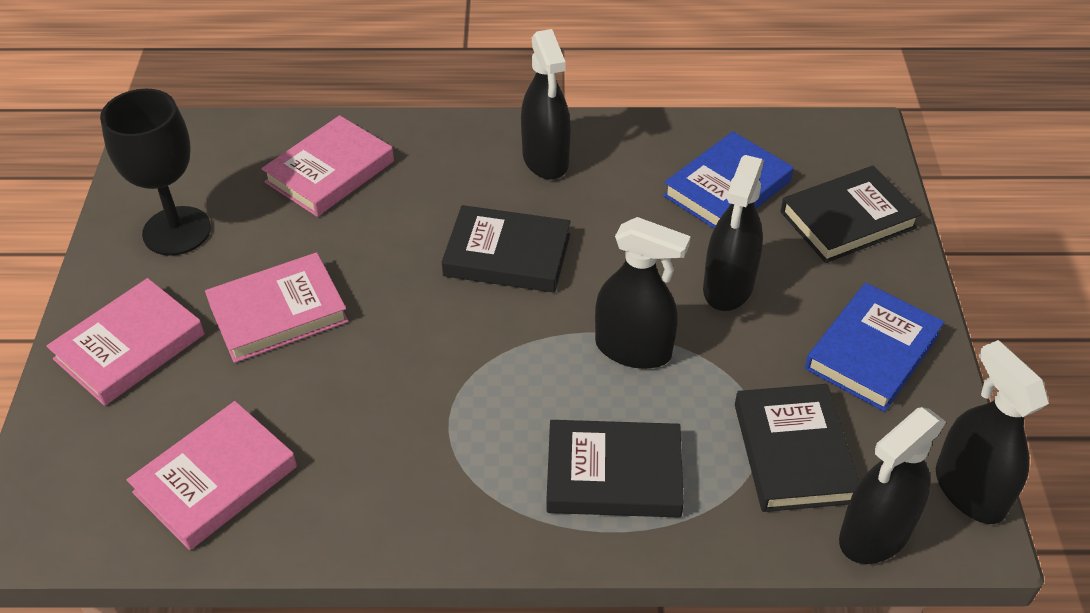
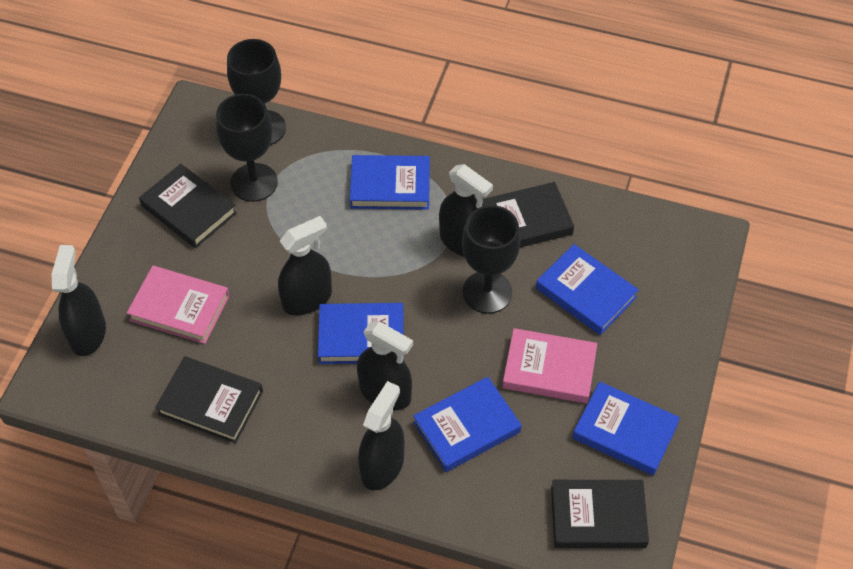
black goblet: [100,89,211,256] = 1 -> [216,94,278,202] [227,39,286,145] [462,205,521,314] = 3
blue book: [663,131,793,228] [805,283,944,412] = 2 -> [318,303,404,364] [350,155,430,210] [413,377,521,472] [536,244,639,335] [572,382,680,476] = 5
pink book: [47,278,205,406] [127,401,297,550] [205,252,349,363] [262,115,394,217] = 4 -> [127,266,230,344] [502,328,597,403] = 2

